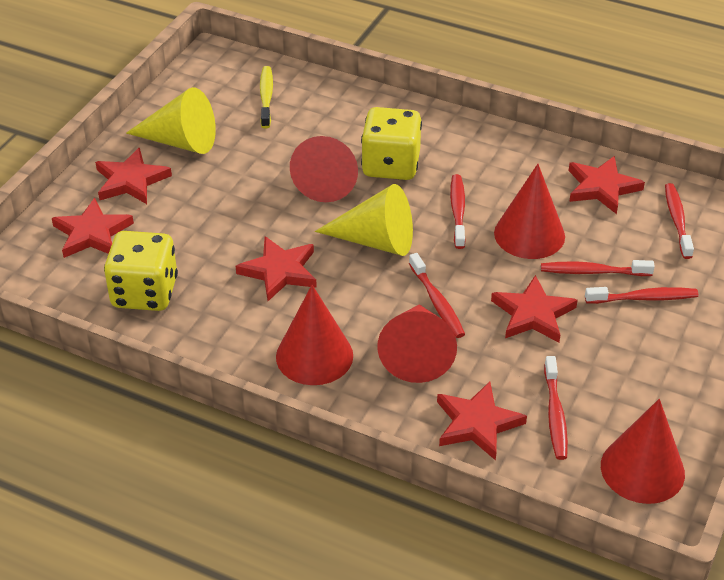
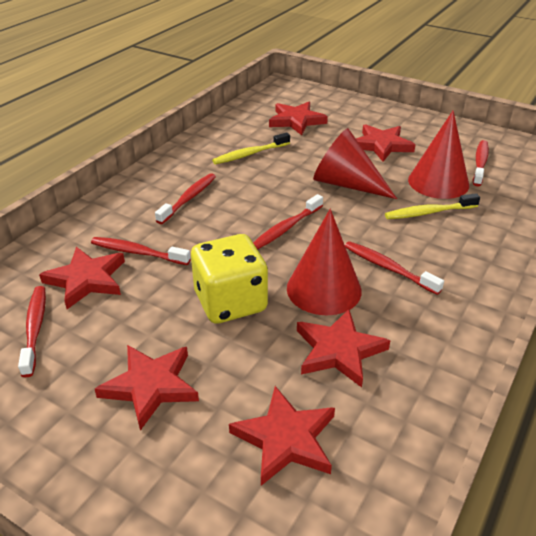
red cone: [276,285,353,385] [290,136,358,202] [377,304,457,383] [494,164,565,259] [601,399,685,504] = 5 -> [287,209,362,315] [313,128,397,199] [408,111,469,199] = 3
yellow cone: [126,87,216,154] [315,184,413,256] = 2 -> none = 0
yellow dice: [104,231,178,311] [361,107,422,180] = 2 -> [191,234,268,324] = 1
yellow toothbrush: [260,66,273,129] = 1 -> [212,132,290,164] [385,193,480,219] = 2

